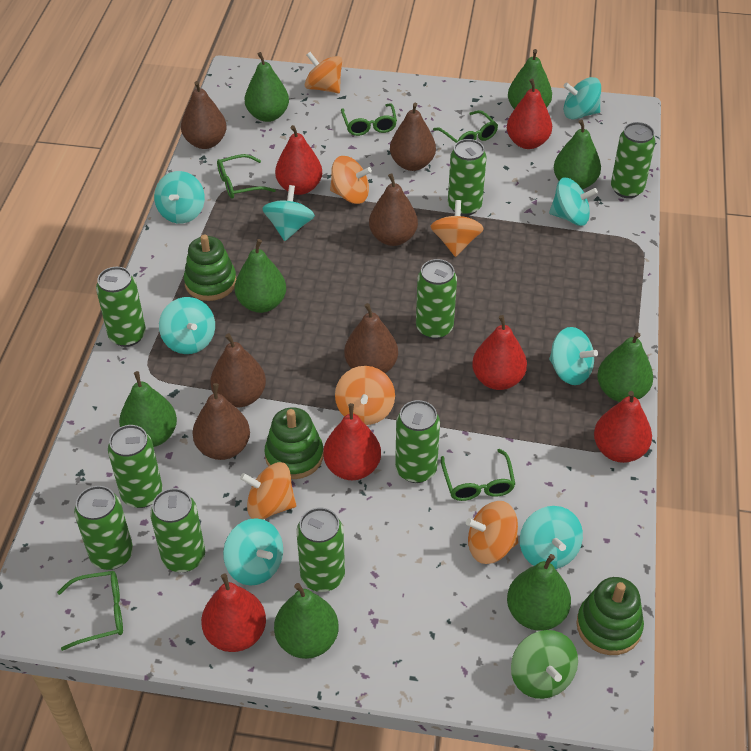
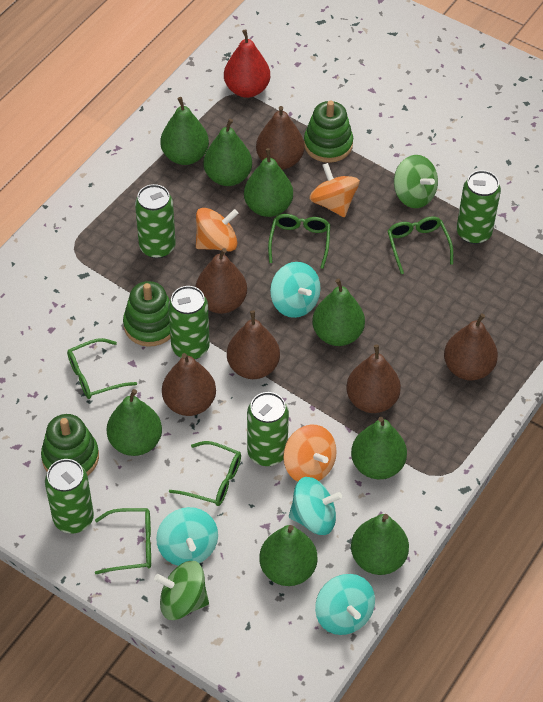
green can: [74,486,133,570] [96,267,146,347] [108,425,163,508] [150,488,205,573] [296,507,345,592] [395,400,440,483] [416,259,457,339] [448,139,486,216] [611,122,655,198] = 9 -> [45,459,94,533] [135,184,176,259] [168,286,210,359] [247,392,289,466] [456,170,501,244] = 5
green spinning top: [511,630,578,699] = 1 -> [154,561,209,620] [394,155,438,208] = 2
orange spinning top: [240,462,296,519] [305,52,342,93] [330,156,372,204] [335,366,395,425] [430,200,484,257] [466,501,518,564] = 6 -> [196,208,238,251] [283,425,337,482] [309,163,360,217] = 3
red pear: [201,573,266,652] [275,125,322,195] [323,403,381,480] [472,315,527,390] [507,79,552,149] [594,391,652,463] = 6 -> [224,29,270,98] = 1
turquoise spinning top: [154,171,205,223] [159,297,215,354] [223,518,283,586] [262,185,315,241] [520,506,583,569] [549,178,598,226] [549,327,598,385] [564,77,601,119] = 8 -> [156,507,218,566] [270,262,321,318] [289,477,342,535] [315,574,375,635] = 4

